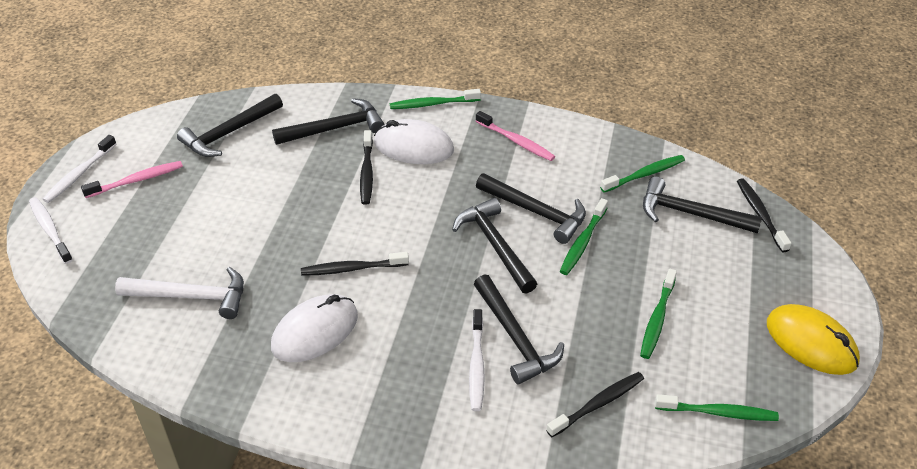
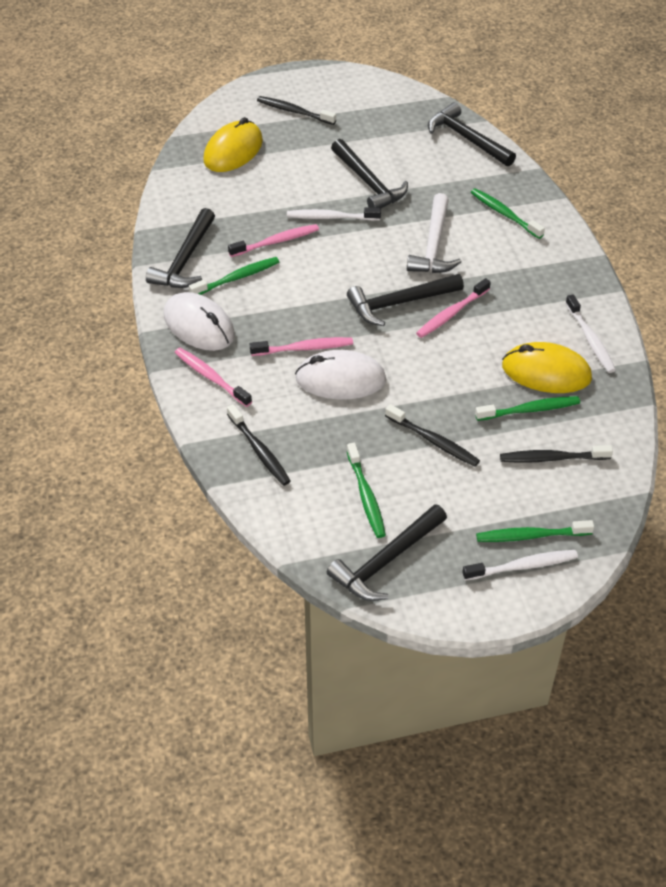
black hammer: [177,94,283,157] [272,98,385,145] [452,198,537,294] [474,274,564,384] [476,173,586,244] [643,177,762,233] = 6 -> [146,208,215,288] [327,504,447,601] [331,139,408,208] [347,274,464,326] [428,102,516,166] = 5
pink toothbrush: [81,161,183,198] [476,111,555,161] = 2 -> [175,348,252,407] [228,224,319,257] [250,337,353,356] [416,278,491,338] = 4
yellow mouse: [767,304,860,375] = 1 -> [204,117,263,172] [502,342,592,393] = 2

